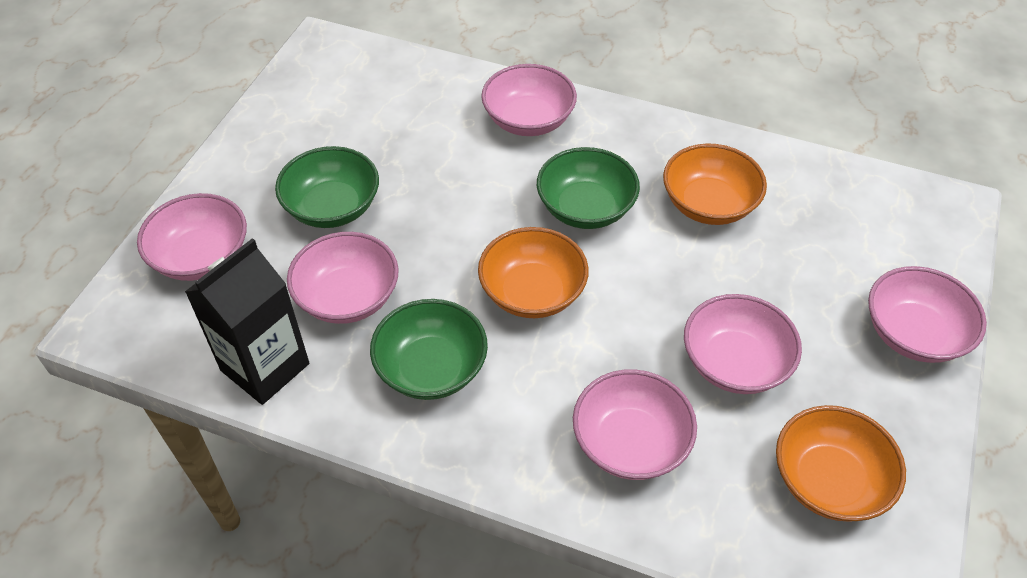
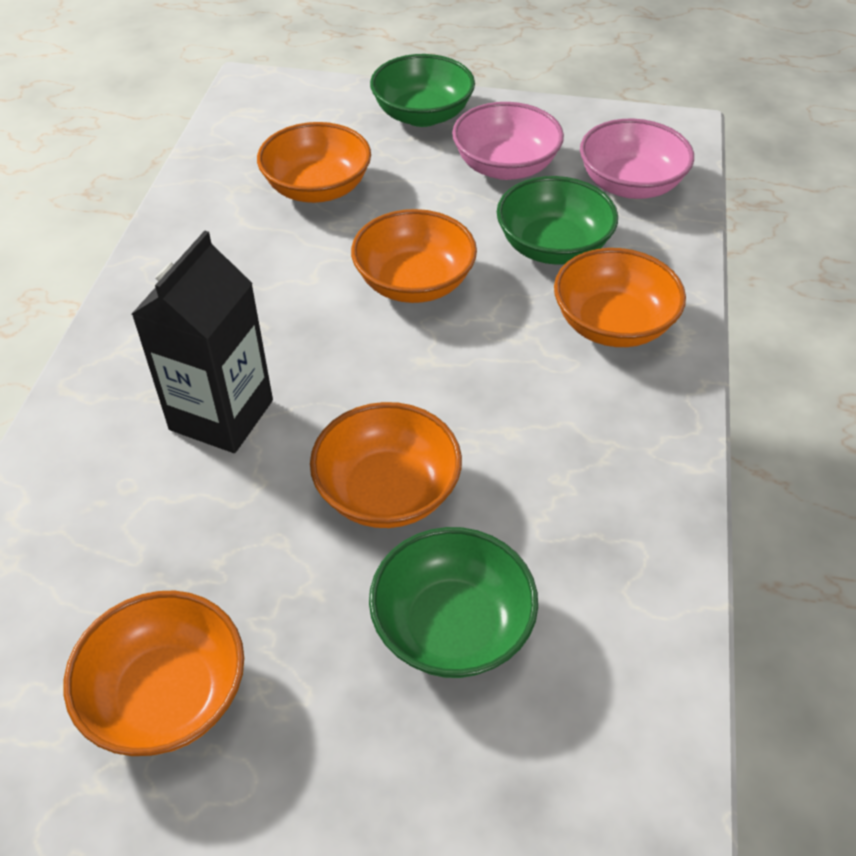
orange bowl: [478,227,589,318] [663,143,767,225] [776,405,906,521] = 3 -> [64,591,244,756] [257,122,371,203] [310,402,462,528] [351,209,477,303] [554,248,686,347] = 5
pink bowl: [137,193,247,281] [287,232,399,324] [481,64,577,136] [573,369,697,480] [684,294,802,394] [868,266,987,363] = 6 -> [452,102,564,180] [580,119,694,199] = 2

